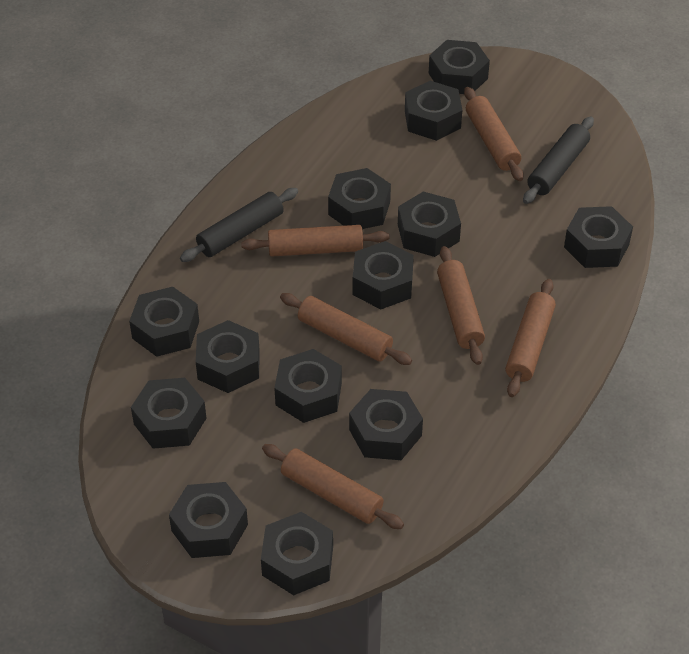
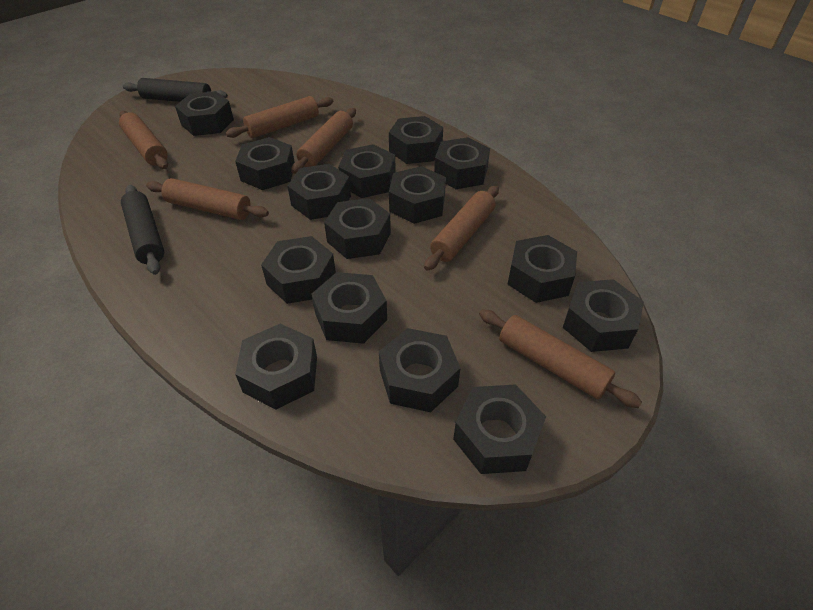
black nut: [129,287,199,357] [131,378,206,449] [169,482,248,558] [196,320,260,393] [261,512,333,595] [274,349,342,423] [328,168,391,229] [349,389,423,460] [353,241,414,309] [398,192,461,257] [405,81,462,141] [428,40,490,94] [564,206,633,268] = 13 -> [175,91,234,136] [235,137,295,190] [235,324,317,410] [261,236,336,304] [287,164,351,220] [311,272,387,344] [324,198,391,259] [338,144,396,198] [379,328,460,412] [389,116,443,164] [389,166,446,224] [434,137,490,189] [453,384,546,474] [507,235,577,303] [563,279,644,352] = 15

